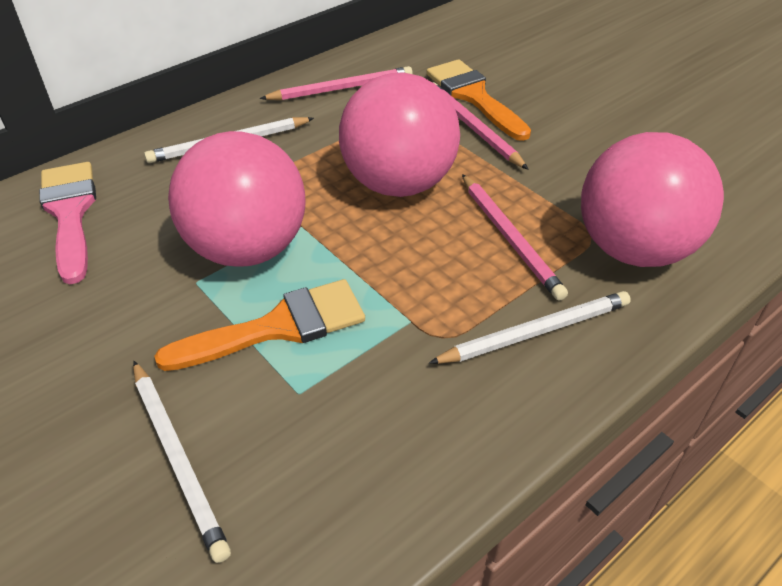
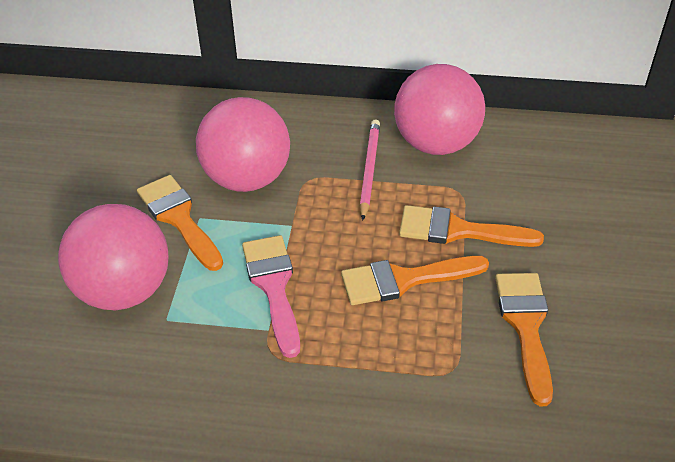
orange brush: [155,279,365,371] [426,59,531,141] = 2 -> [137,175,223,271] [341,256,489,305] [399,205,544,247] [495,273,553,406] = 4
pink pencil: [260,66,413,100] [432,82,528,169] [462,174,568,301] = 3 -> [360,120,380,221] = 1
white pencil: [133,361,231,563] [144,117,314,163] [429,291,631,364] = 3 -> none = 0

